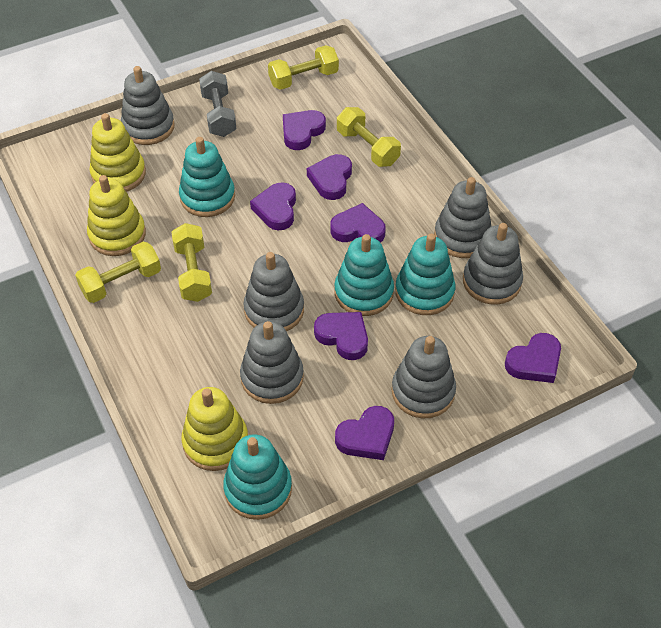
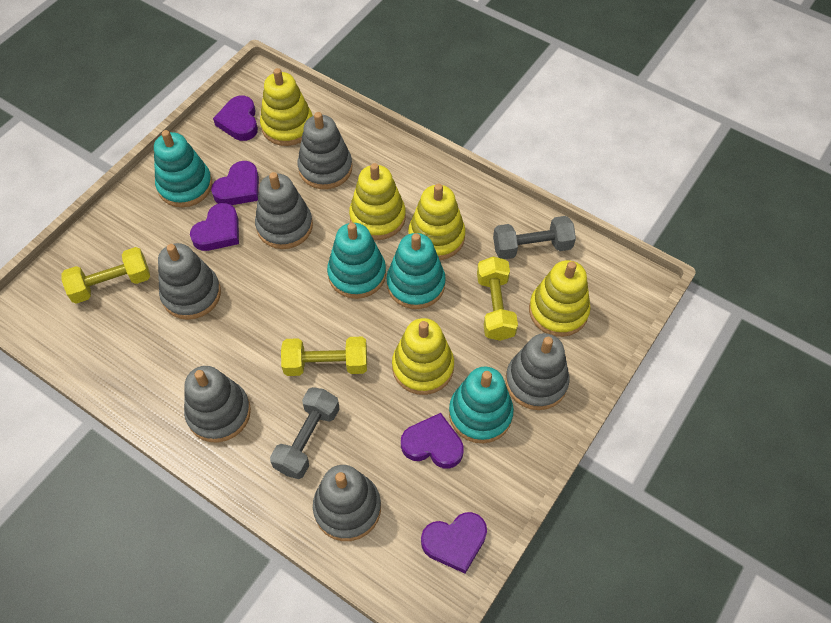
grey dumbbell: [199,71,236,137] = 1 -> [270,387,340,479] [493,216,576,259] = 2
purple heart: [250,182,296,230] [283,110,326,150] [307,154,352,200] [314,312,368,360] [330,203,386,243] [335,406,394,460] [505,333,561,383] = 7 -> [190,203,239,251] [211,161,259,205] [213,96,258,141] [401,413,464,469] [421,512,487,573] = 5
yellow dumbbell: [75,242,161,303] [171,223,212,302] [268,45,339,90] [337,107,401,167] = 4 -> [61,247,150,304] [281,337,367,376] [477,256,518,341] = 3
yellow stacking toy: [87,175,146,256] [90,113,146,192] [181,387,248,471] = 3 -> [260,68,313,146] [349,163,406,240] [392,318,454,395] [408,184,465,260] [529,260,591,337] = 5

